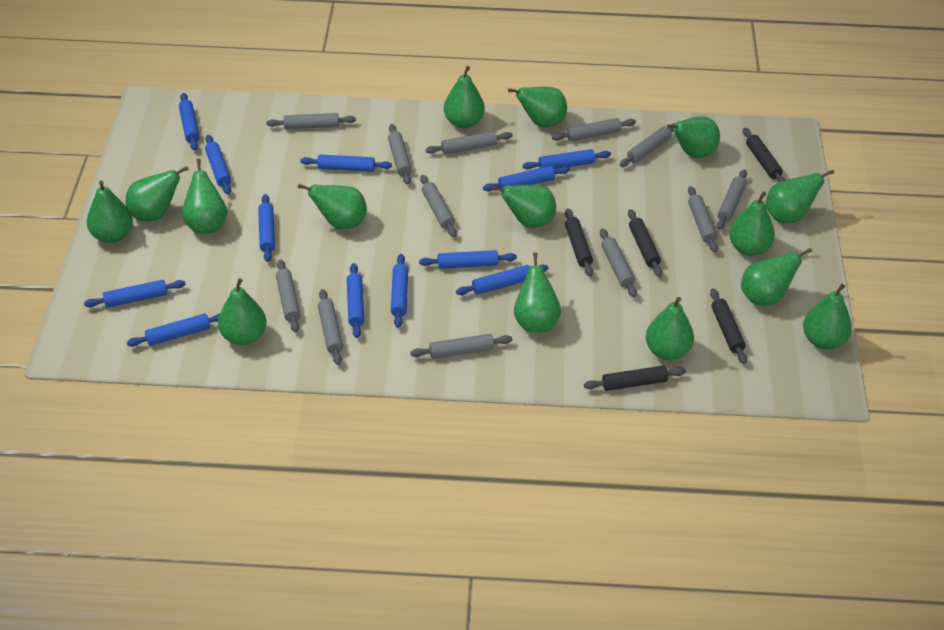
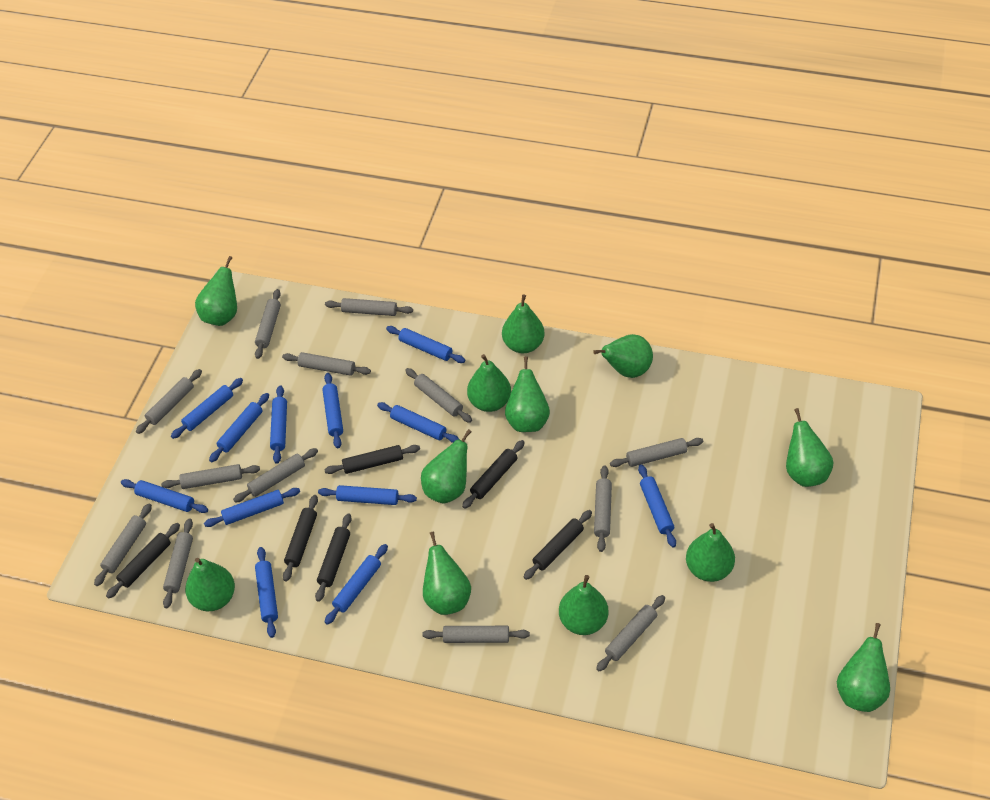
black rolling pin: [565,208,593,277] [584,366,686,391] [628,209,662,277] [710,288,747,364] [743,128,786,183] = 5 -> [106,523,180,599] [283,495,318,582] [315,513,352,602] [324,445,420,474] [462,440,525,509] [524,510,592,580] = 6
green pear: [87,181,133,243] [126,166,189,222] [182,159,227,234] [218,279,266,345] [298,184,367,230] [444,66,485,128] [492,185,556,228] [508,87,567,128] [514,252,561,332] [646,297,694,360] [667,116,720,158] [729,191,775,256] [741,248,812,306] [765,169,834,223] [803,284,852,350] = 15 -> [185,558,235,611] [195,256,237,326] [421,429,472,503] [423,532,471,615] [467,354,511,412] [502,294,545,353] [505,356,550,432] [559,575,608,635] [593,334,653,378] [686,523,735,582] [786,408,834,487] [837,623,890,712] = 12
grey rolling pin: [266,113,356,129] [276,259,301,332] [318,289,343,365] [388,124,412,185] [410,334,512,359] [420,175,457,237] [426,131,513,154] [552,118,636,141] [600,228,637,297] [620,123,675,167] [688,186,718,253] [717,170,747,230] = 12 -> [94,503,152,586] [136,369,202,434] [161,464,260,489] [163,518,193,608] [233,448,318,503] [255,289,281,359] [282,352,371,376] [325,298,413,316] [405,368,472,423] [422,626,530,643] [594,466,612,552] [596,595,665,672] [610,438,704,467] = 13

